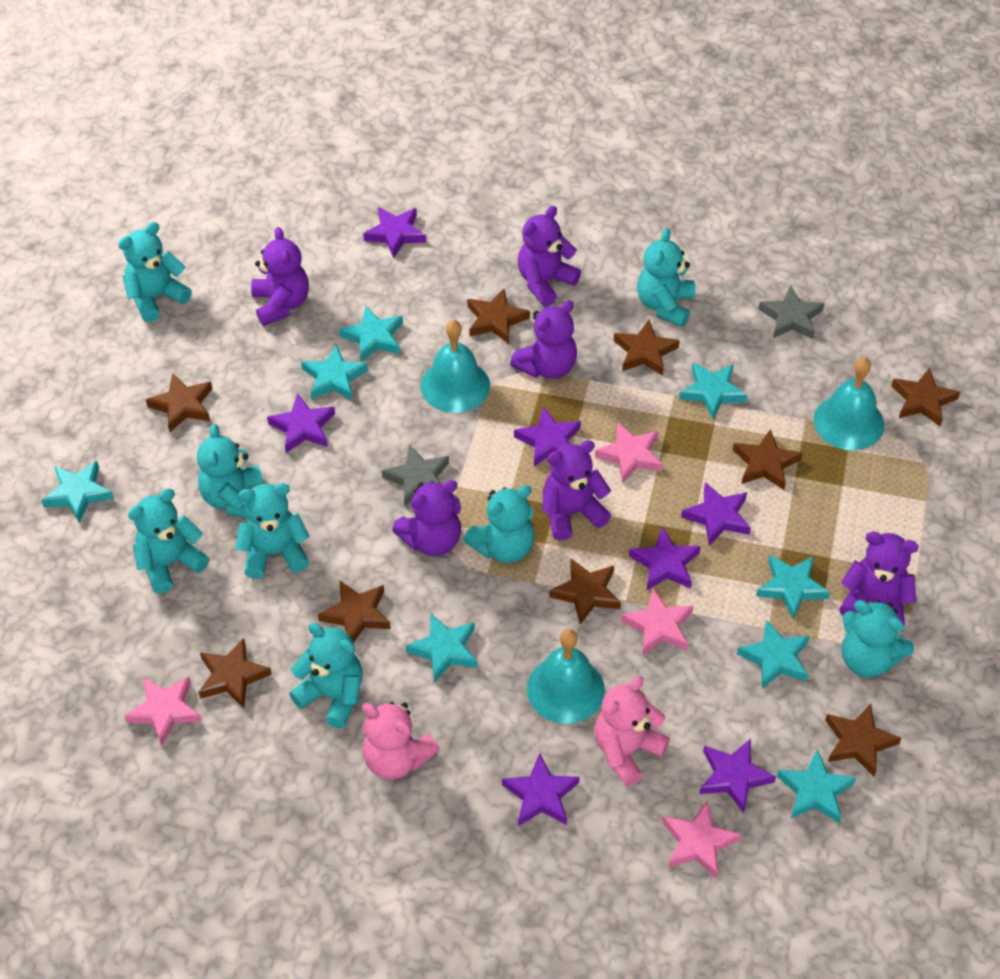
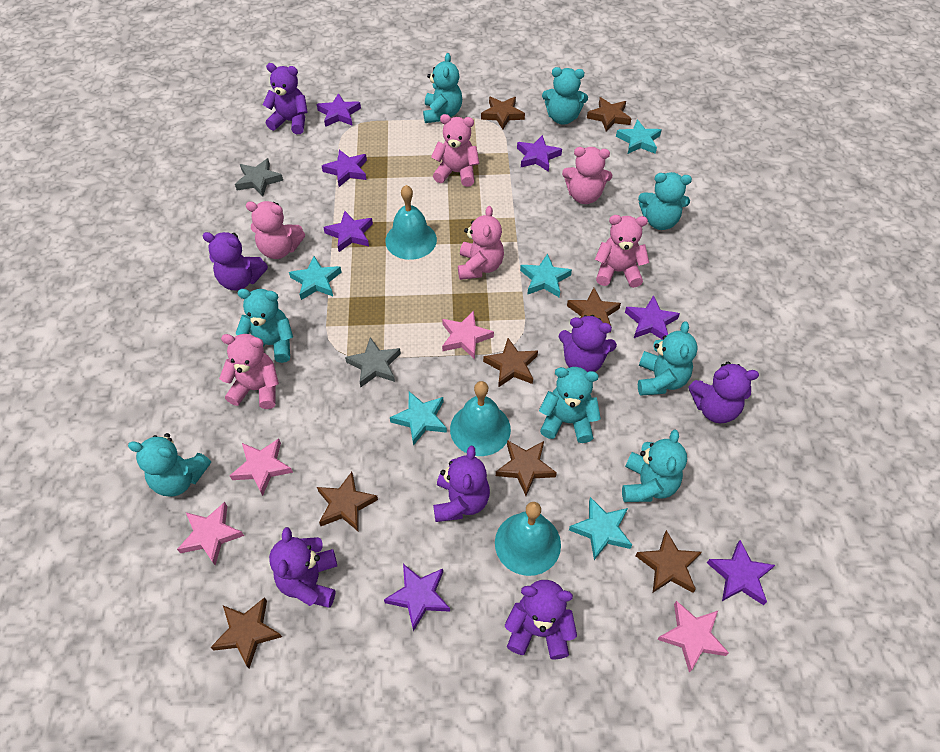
brown star: [146,373,212,432] [199,638,272,708] [318,581,391,643] [467,289,530,344] [549,559,621,625] [614,320,680,376] [733,429,802,490] [825,704,901,777] [891,368,960,426] = 9 -> [210,597,282,668] [317,472,378,532] [481,97,525,129] [483,338,538,388] [496,440,557,496] [567,288,621,333] [587,97,631,132] [636,530,702,593] = 8
pink teddy bear: [362,702,440,780] [594,676,670,787] = 2 -> [219,334,279,409] [246,201,305,259] [431,114,479,187] [458,206,504,280] [562,147,612,204] [595,215,649,288] = 6
purple teddy bear: [251,227,309,326] [392,480,461,556] [510,300,577,379] [518,206,581,306] [543,440,611,540] [839,531,919,626] = 6 -> [203,232,268,291] [263,63,307,134] [269,527,337,608] [433,446,490,522] [505,580,577,659] [559,315,617,372] [688,361,759,423] = 7
turquoise star: [41,461,114,523] [301,344,368,401] [339,306,403,362] [406,614,478,682] [679,363,747,419] [737,620,809,689] [756,555,830,619] [777,749,856,823] = 8 -> [289,256,342,300] [390,391,447,446] [520,254,572,298] [569,497,632,560] [616,119,662,154] = 5

